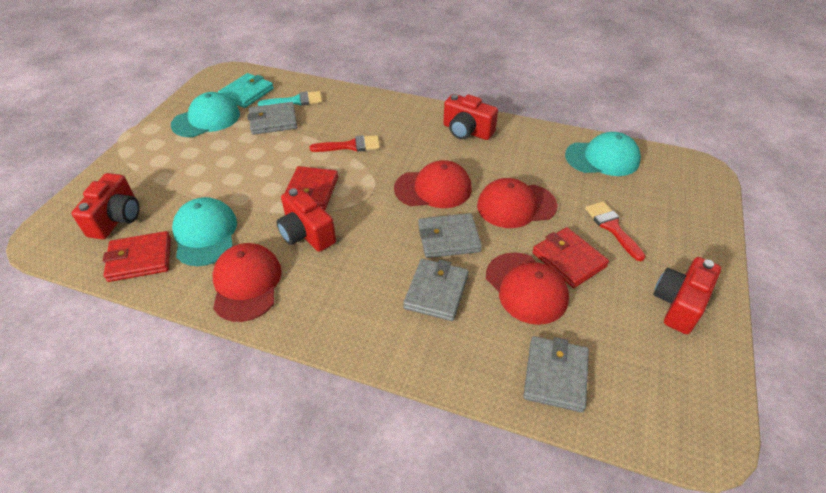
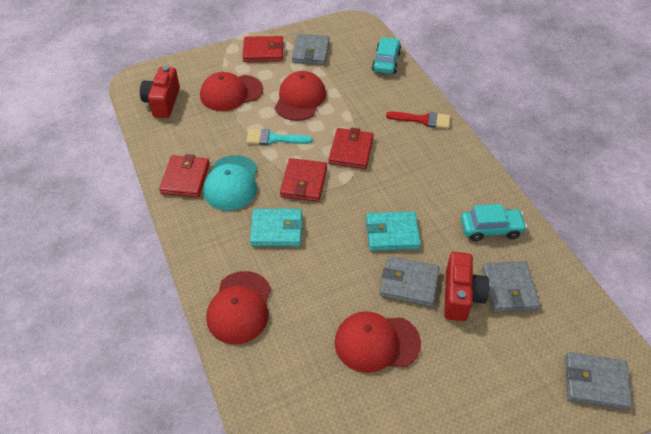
red brush: [310,135,380,152] [585,201,645,261] = 2 -> [386,112,450,129] = 1
red camera: [72,173,139,239] [276,187,336,252] [443,94,498,140] [653,257,721,334] = 4 -> [140,66,180,118] [444,252,489,321] = 2
red wallet: [103,231,171,282] [285,166,338,210] [532,227,609,288] = 3 -> [159,154,210,197] [242,36,284,62] [280,158,327,202] [328,128,374,169] = 4
turquoise cap: [171,92,240,137] [172,197,237,266] [565,132,641,176] = 3 -> [203,155,257,210] = 1
turquoise car: none = 0 -> [372,37,401,74] [461,204,527,241] = 2
turquoise wallet: [218,73,274,108] = 1 -> [250,209,303,247] [366,211,421,251] = 2

